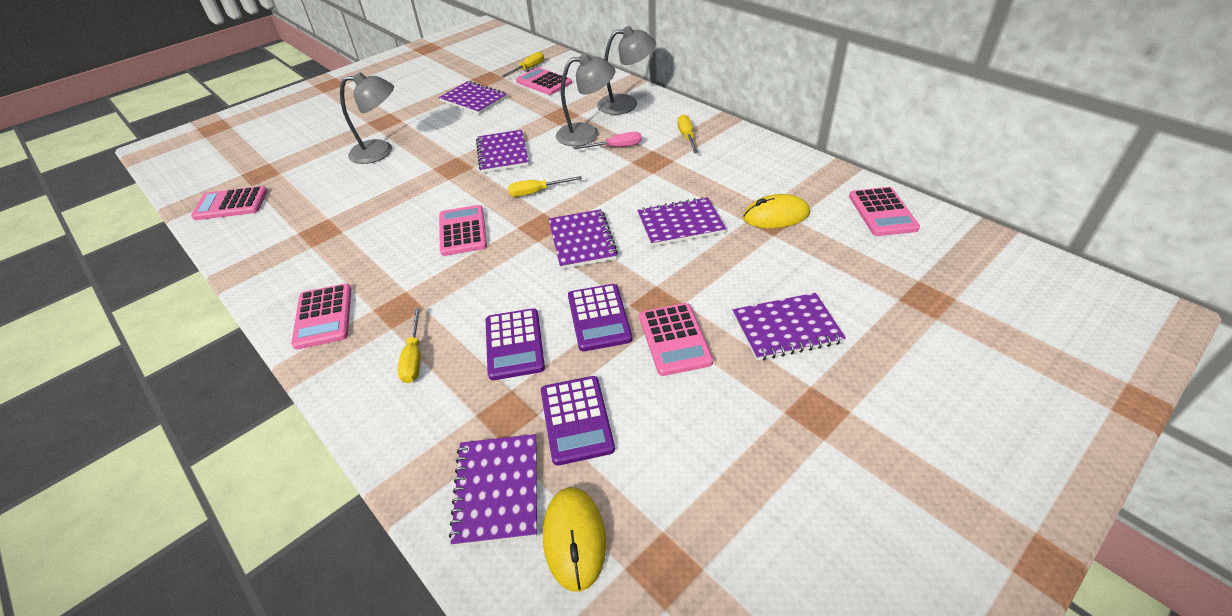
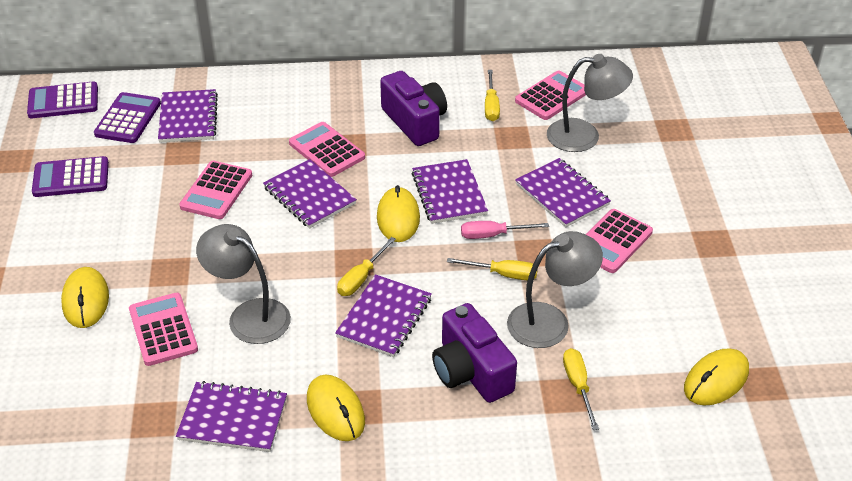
pink calculator: [191,186,268,220] [291,283,351,350] [439,205,487,256] [516,67,572,95] [639,303,713,376] [849,187,920,236] = 6 -> [129,293,198,366] [179,161,252,219] [289,122,365,177] [515,70,586,120] [585,209,653,273] = 5
purple camera: none = 0 -> [380,71,447,146] [432,303,517,403] = 2
yellow mouse: [543,487,606,592] [743,194,810,228] = 2 -> [61,267,109,328] [307,375,365,441] [377,185,420,242] [684,348,749,405] = 4

